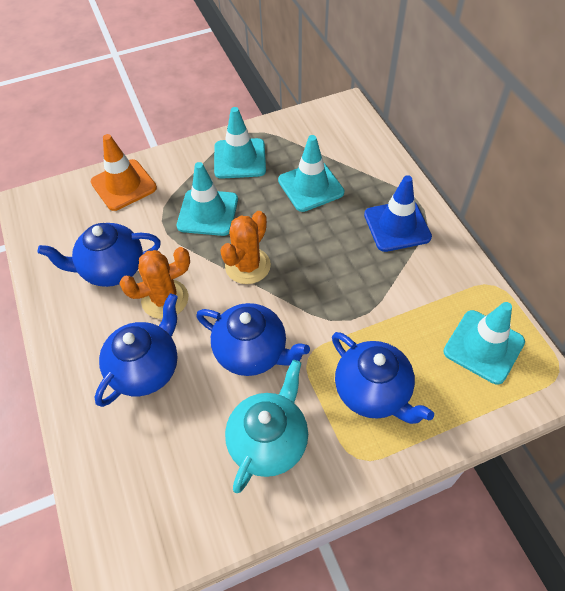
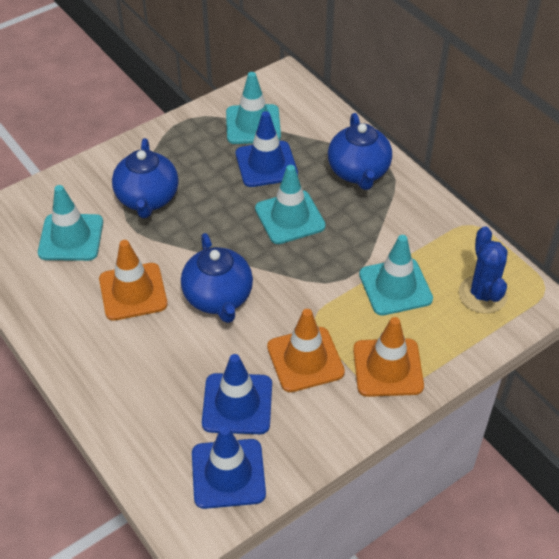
blue cactus: none = 0 -> [458,226,508,313] = 1
blue teapot: [38,223,161,287] [94,293,178,407] [196,303,310,376] [332,332,434,424] = 4 -> [112,138,179,218] [181,233,253,323] [328,113,392,190] = 3
blue traffic cone: [364,175,432,252] = 1 -> [192,426,266,509] [202,354,272,434] [236,111,298,187] = 3
orange cactus: [119,247,190,319] [220,211,271,284] = 2 -> none = 0
orange traffic cone: [91,134,157,211] = 1 -> [99,240,168,321] [267,309,345,392] [353,317,424,397] = 3
turquoise teapot: [225,360,308,493] = 1 -> none = 0

